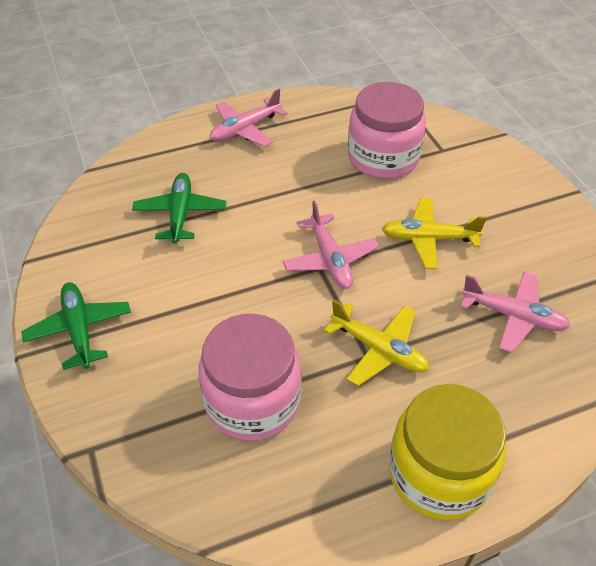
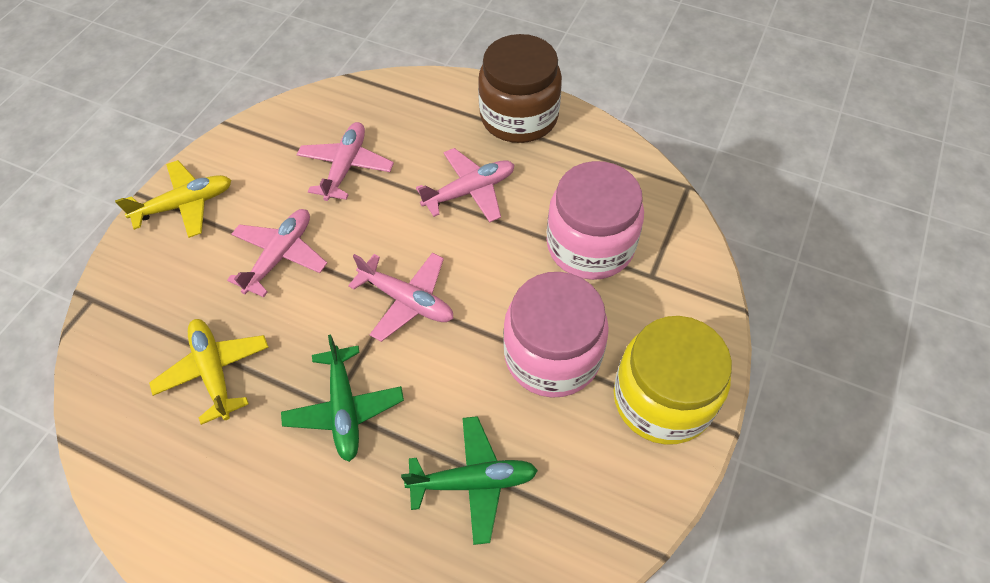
brown jar: none = 0 -> [478,34,562,143] = 1
pink plane: [210,89,287,147] [282,200,379,289] [460,272,570,353] = 3 -> [227,209,327,297] [296,122,394,201] [348,252,454,342] [416,148,514,222] = 4

